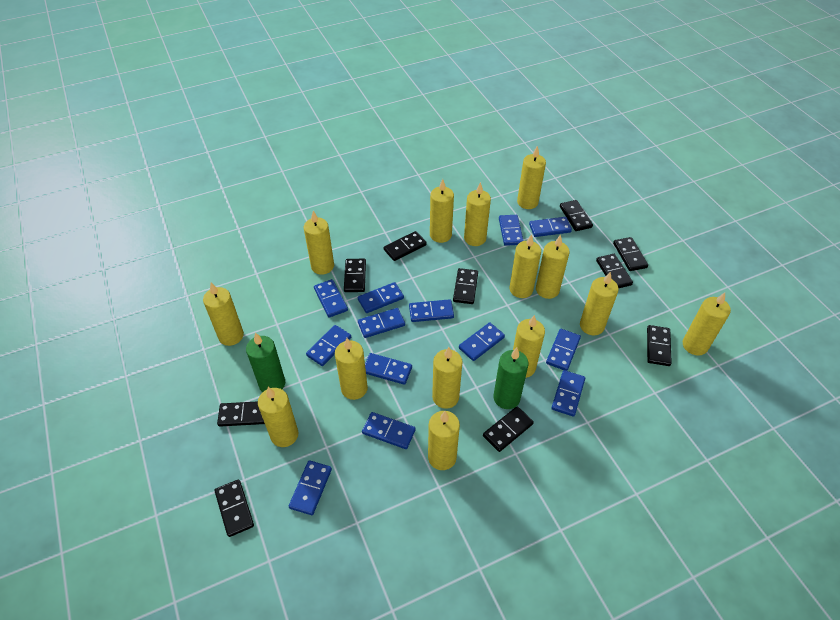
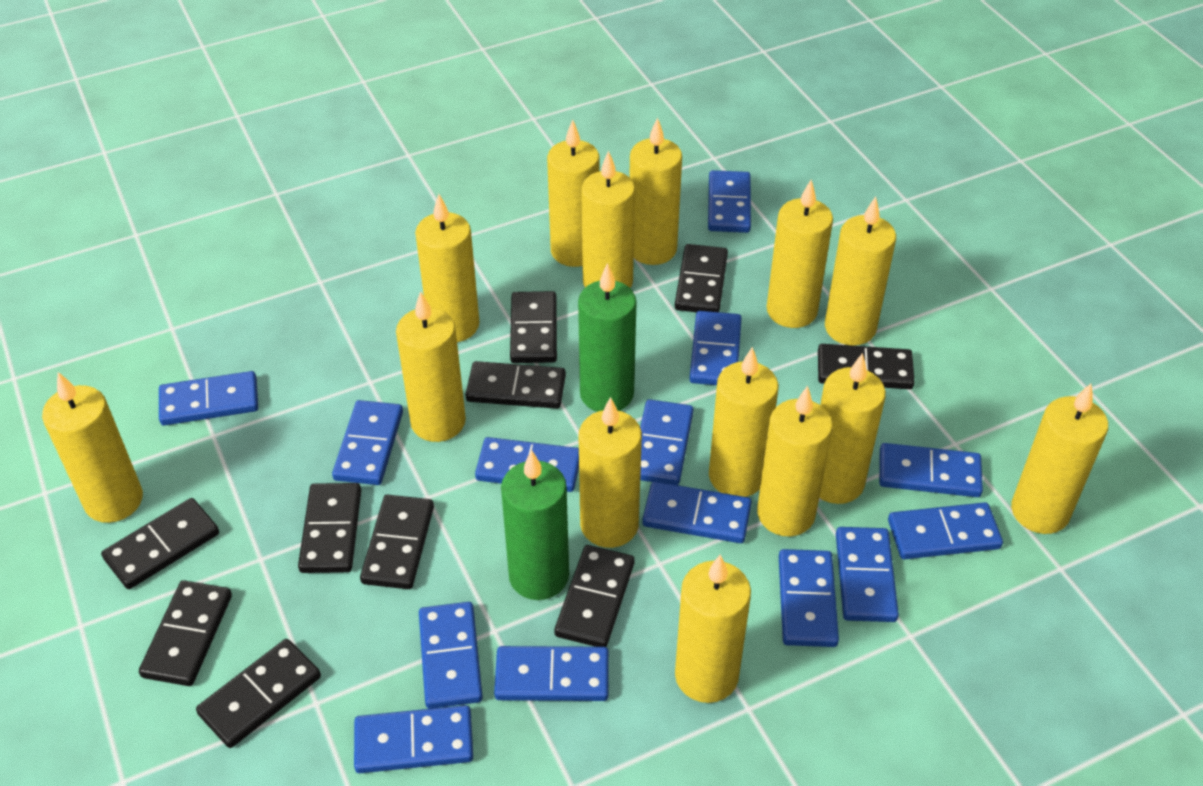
blue domino: [289,460,332,515] [306,325,351,366] [314,279,348,318] [358,282,404,313] [358,308,405,338] [362,412,416,449] [365,353,412,385] [409,299,454,322] [459,322,505,361] [499,215,524,246] [529,217,572,237] [546,329,581,371] [552,370,585,417] = 13 -> [159,371,258,426] [332,400,403,485] [354,705,473,773] [419,602,483,709] [475,437,579,492] [494,646,609,701] [640,399,693,485] [642,482,751,543] [690,311,742,385] [708,170,751,233] [779,549,839,647] [836,527,899,622] [879,443,983,497] [888,502,1003,559] = 14

